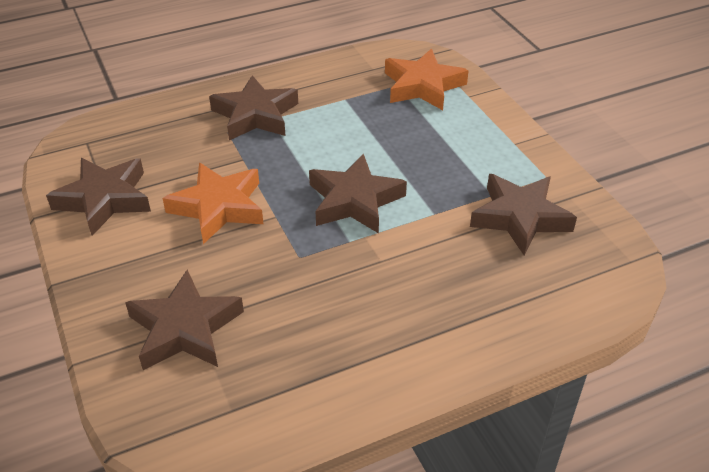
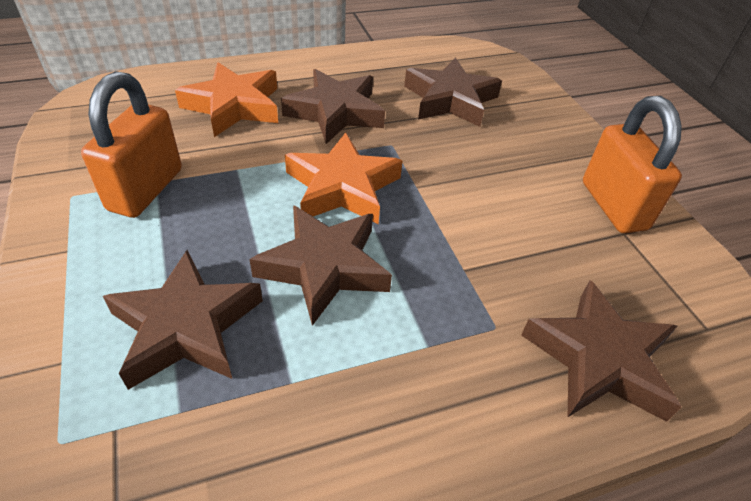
orange padlock: none = 0 -> [81,71,182,218] [583,96,682,233] = 2

